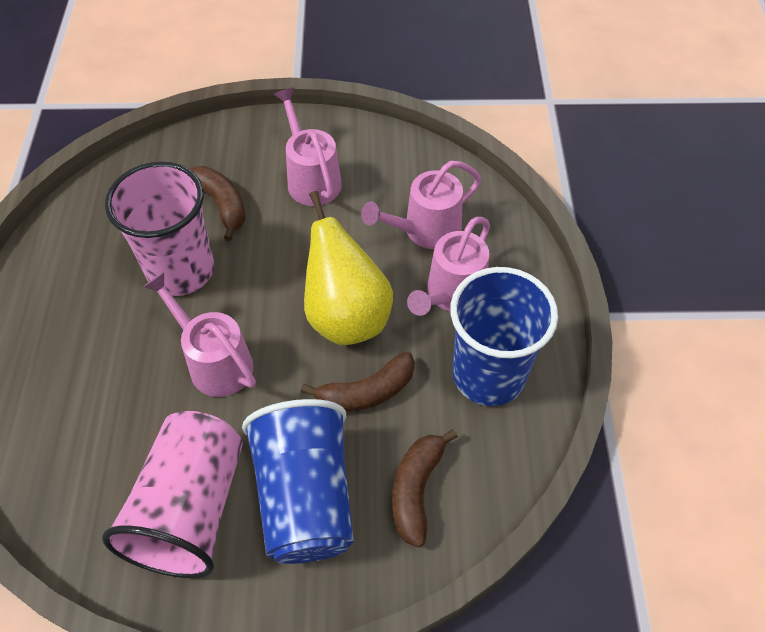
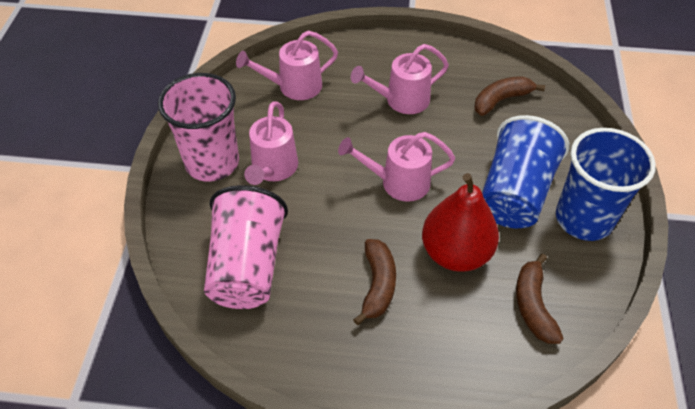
red pear: none = 0 -> [422,173,499,272] = 1
yellow pear: [304,191,393,345] = 1 -> none = 0

